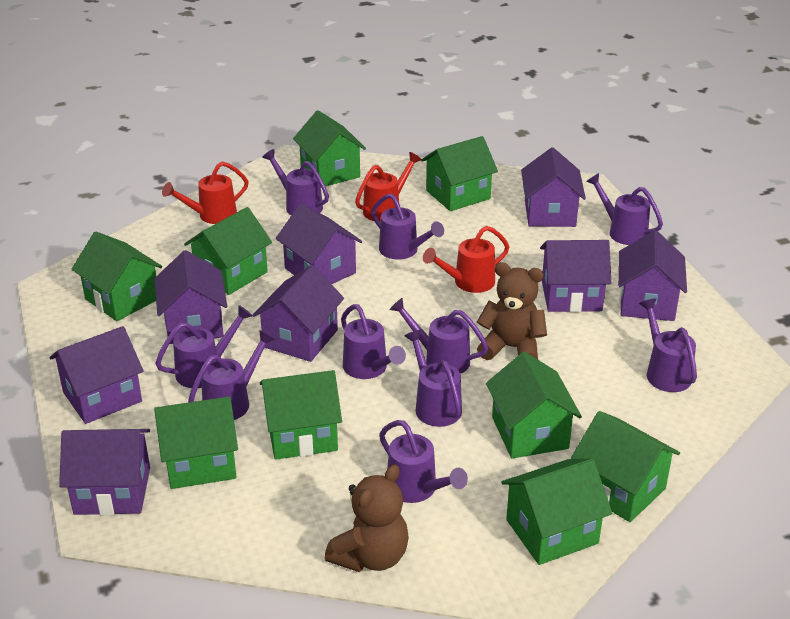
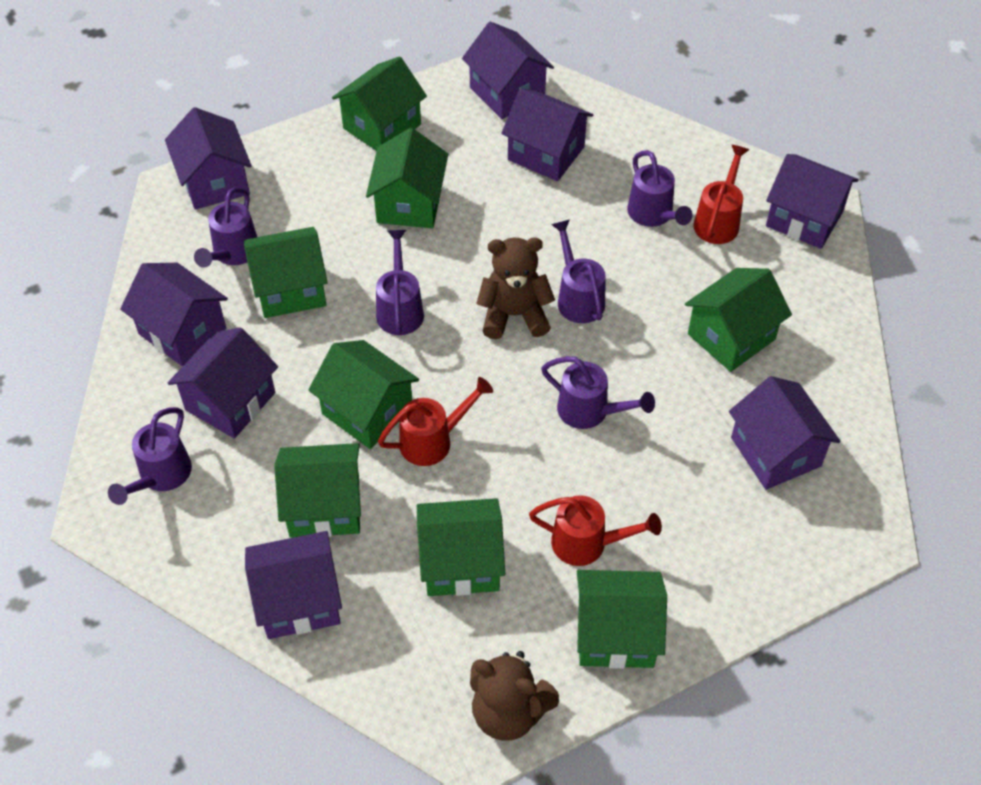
green house: [72,232,162,321] [154,397,238,489] [184,207,272,295] [260,370,342,460] [293,110,366,186] [421,136,498,211] [486,352,582,459] [501,458,612,565] [571,411,680,522] = 9 -> [244,227,328,318] [274,443,361,538] [308,340,419,449] [332,56,427,151] [366,128,448,228] [417,498,505,596] [577,570,667,669] [685,268,792,372] = 8
purple watering can: [155,305,253,388] [188,330,275,420] [262,149,329,215] [341,304,406,379] [371,194,444,259] [379,420,468,503] [389,298,488,374] [404,330,462,427] [586,173,663,245] [639,298,697,392] = 10 -> [108,407,192,505] [194,187,257,268] [376,230,424,335] [541,356,655,429] [551,219,606,323] [627,150,693,227] = 6

